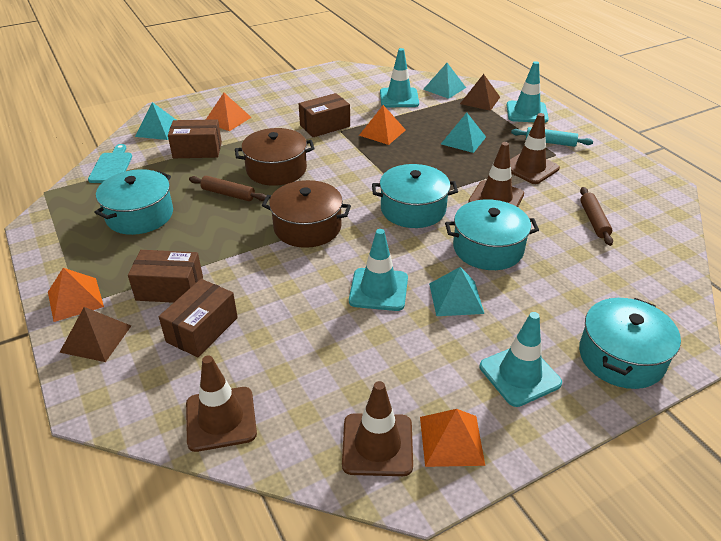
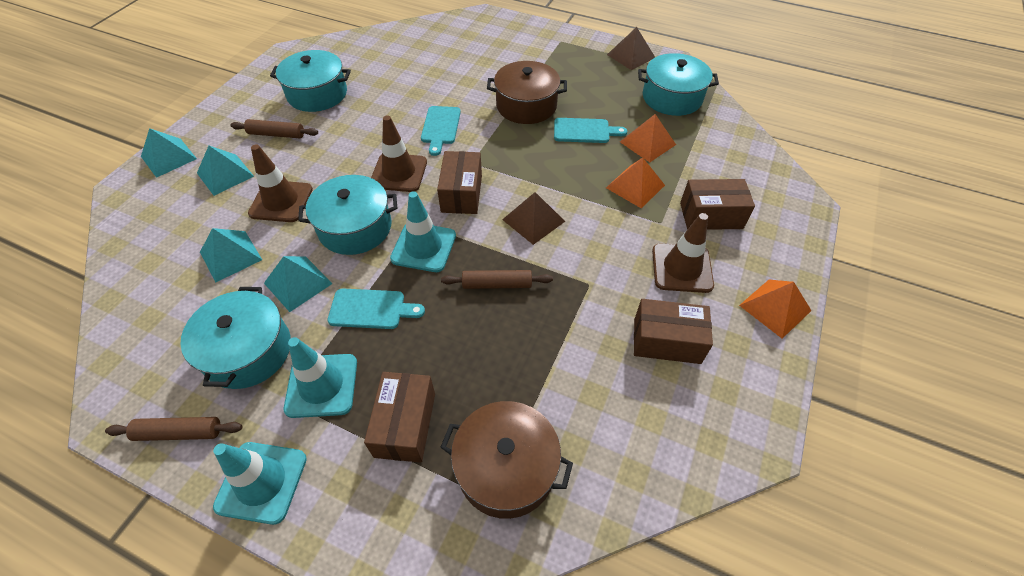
brown rolling pin: [189,176,266,201] [580,187,613,246] = 2 -> [105,417,243,441] [230,119,318,138] [441,270,553,289] = 3
brown traffic cone: [186,355,257,452] [342,381,413,476] [468,142,524,207] [510,113,560,184] = 4 -> [248,144,313,222] [371,115,427,192] [652,213,714,293] = 3
orange pyramid: [48,268,104,322] [206,93,251,131] [359,105,406,145] [420,409,485,467] = 4 -> [606,158,665,209] [620,114,676,162] [739,280,812,339] = 3
turquoise cutting board: [88,144,132,183] = 1 -> [327,288,425,329] [421,106,461,156] [554,118,627,143] = 3
turquoise rolling pin: [511,127,593,147] = 1 -> none = 0
turquoise traffic cone: [349,229,408,311] [380,48,419,107] [480,312,562,407] [507,61,549,123] = 4 -> [213,442,307,525] [284,337,357,418] [390,191,456,272] = 3

